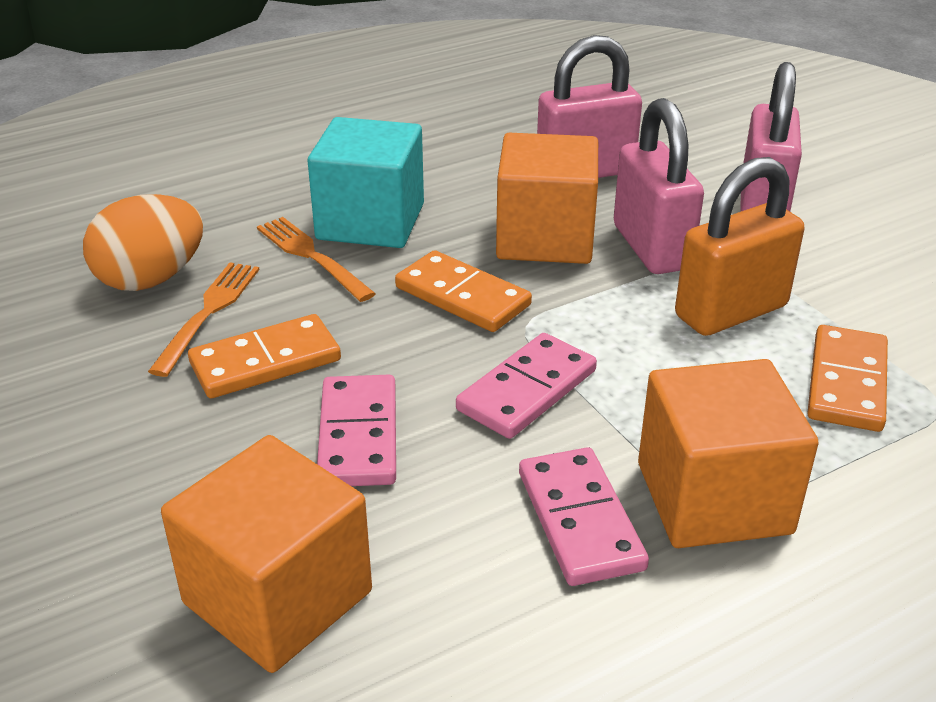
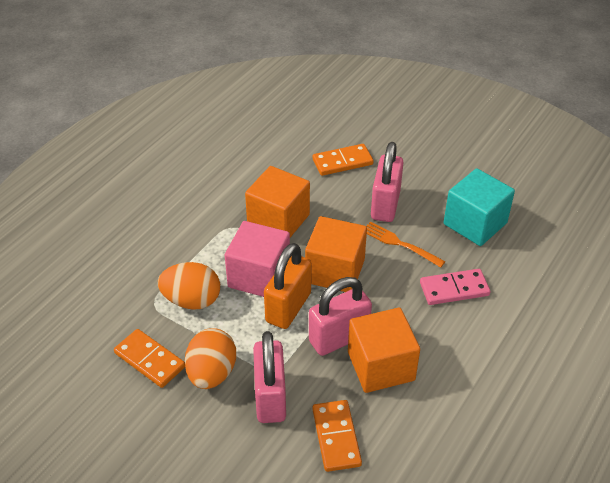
orange egg: [83,194,203,291] = 1 -> [158,262,220,310] [185,328,236,389] = 2
orange fork: [148,263,259,377] [257,217,376,302] = 2 -> [367,222,446,268] = 1
pink cube: none = 0 -> [225,221,290,297] = 1
pink domino: [317,375,396,486] [456,333,597,439] [519,447,649,586] = 3 -> [420,269,490,305] = 1

